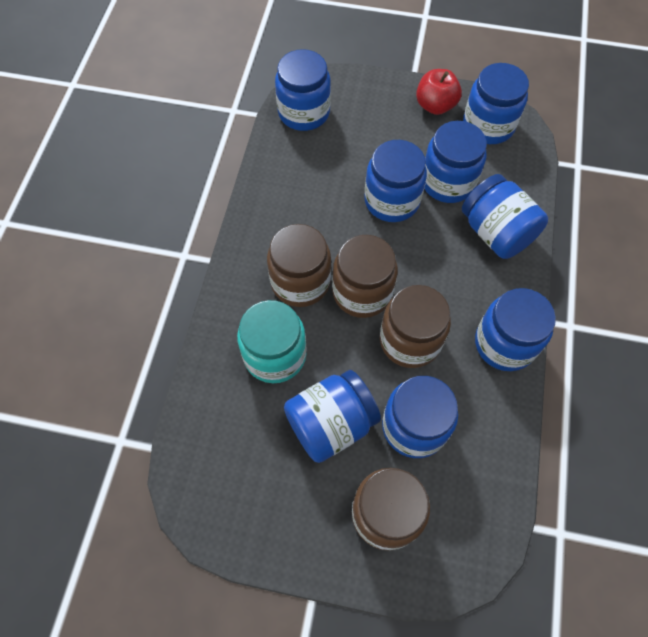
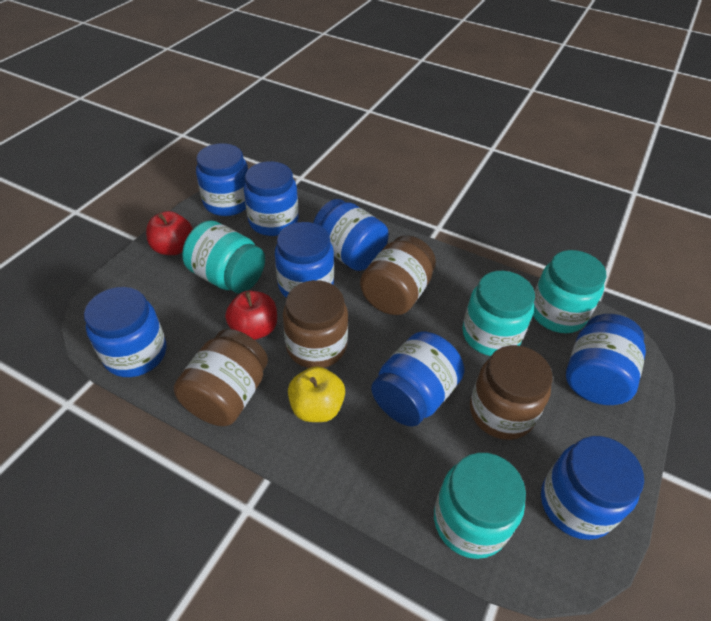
red apple: [416,69,462,115] = 1 -> [146,211,193,255] [225,291,277,340] = 2
turquoise jar: [237,300,307,383] = 1 -> [182,220,265,293] [434,453,526,559] [463,271,535,356] [533,250,606,333] = 4
yellow apple: none = 0 -> [288,366,345,422] = 1

